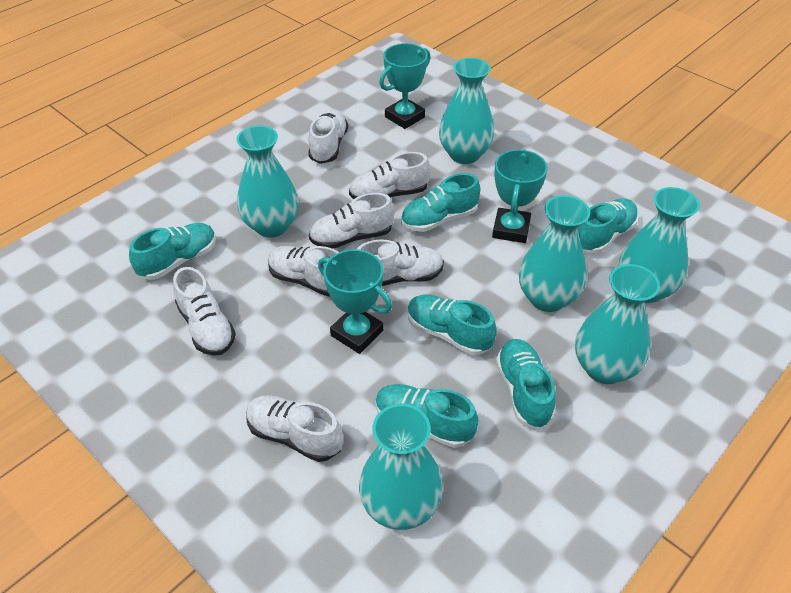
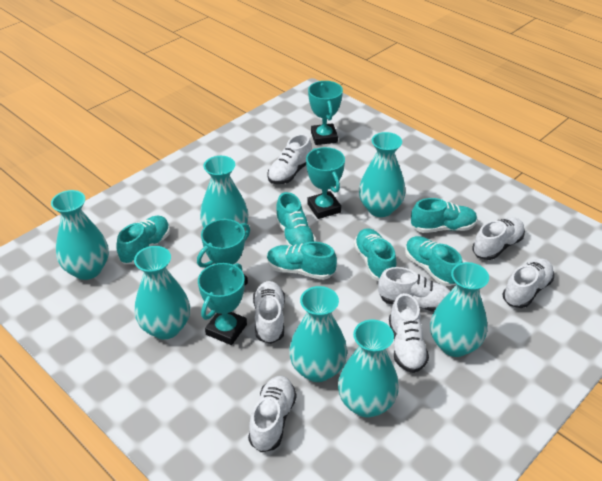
turquoise trophy: [318,249,392,354] [379,43,430,129] [492,149,548,243] = 3 -> [197,219,250,285] [198,263,247,345] [306,147,345,219] [308,81,343,145] = 4
turquoise vase: [237,125,299,238] [359,404,443,530] [439,58,494,164] [519,195,590,312] [575,264,660,384] [619,187,700,303] = 6 -> [51,190,109,280] [134,246,190,339] [200,156,248,228] [289,286,347,382] [338,320,399,418] [359,132,406,217] [430,262,489,357] = 7

